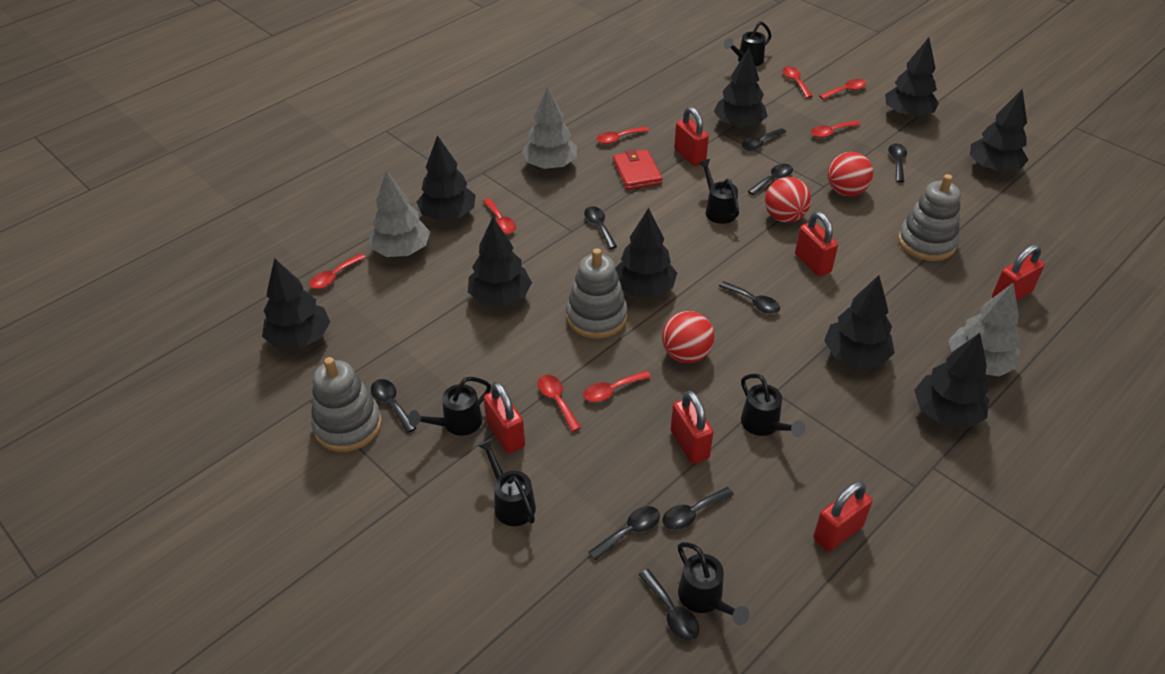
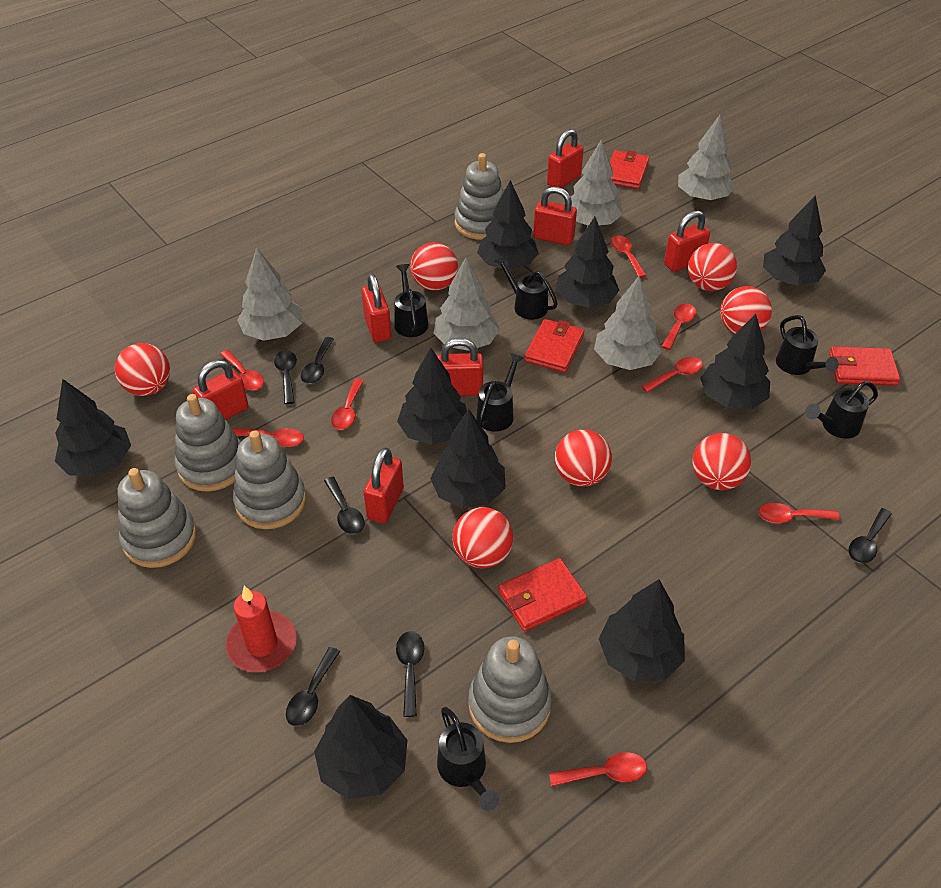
black spoon: [371,379,416,433] [584,206,617,249] [588,506,660,560] [639,569,699,640] [663,487,734,530] [719,281,780,314] [741,128,786,151] [748,164,793,195] [888,143,907,183] = 9 -> [274,350,297,404] [286,647,340,726] [301,337,334,384] [324,477,364,534] [396,631,424,717] [848,508,892,563] = 6
grey stacking toy: [311,357,382,452] [566,248,628,339] [898,174,961,261] = 3 -> [118,468,197,568] [175,394,241,492] [233,431,306,529] [455,153,504,240] [468,637,552,743] = 5
grey tree: [369,170,430,257] [522,87,577,169] [948,283,1020,376] = 3 -> [237,248,302,341] [433,258,500,351] [571,139,623,226] [594,276,662,370] [678,115,735,201] = 5
red ball: [662,311,715,363] [765,177,811,223] [828,152,873,196] = 3 -> [115,343,170,396] [410,242,458,291] [453,507,513,568] [555,429,612,487] [688,243,737,291] [692,433,751,490] [720,286,772,334] = 7
red candle: none = 0 -> [226,586,297,673] = 1
red padlock: [484,382,525,454] [671,390,713,464] [674,107,709,166] [795,211,838,276] [813,481,872,552] [992,244,1045,301] = 6 -> [192,360,248,420] [361,274,391,342] [363,448,404,523] [437,338,483,396] [533,187,577,245] [547,129,584,188] [664,211,710,272] = 7
red wallet: [613,149,662,190] = 1 -> [498,558,587,631] [524,319,584,373] [610,150,649,189] [829,346,900,386] = 4

